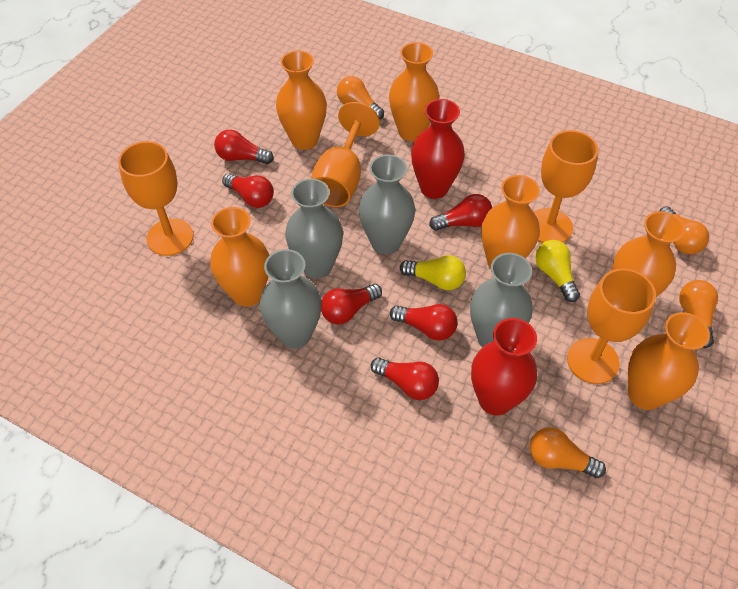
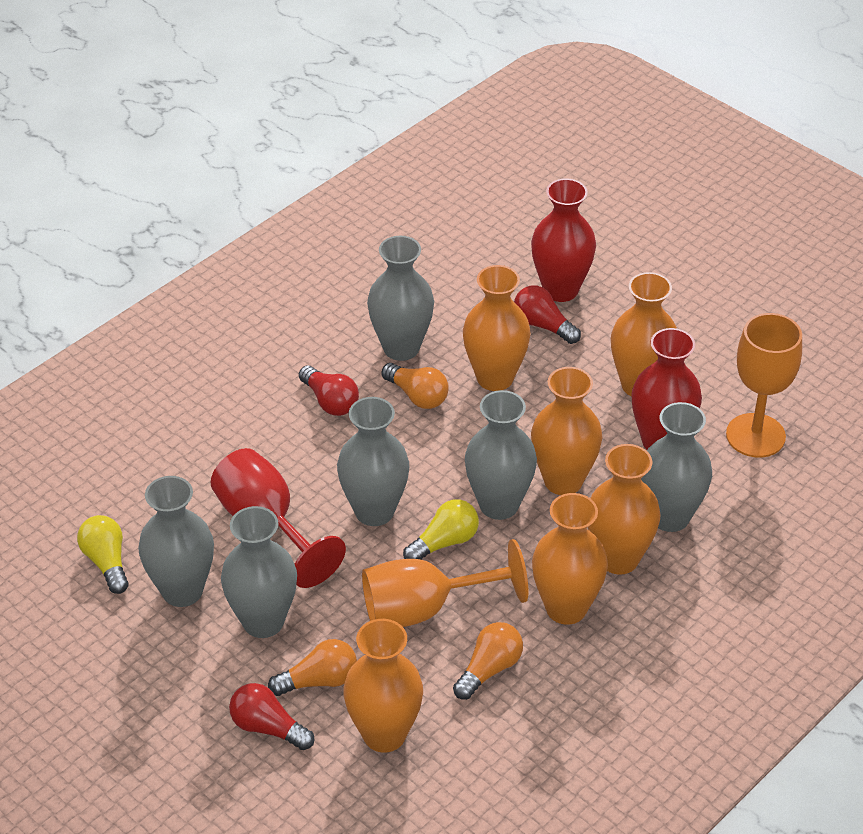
grey vase: [260,249,322,348] [285,178,343,279] [359,154,415,255] [470,253,533,347] = 4 -> [138,476,214,607] [221,506,297,638] [337,397,409,526] [367,236,434,361] [465,390,537,520] [641,402,712,532] = 6
orange goblet: [118,141,194,256] [311,102,380,207] [534,130,599,243] [567,268,656,384] = 4 -> [362,539,528,627] [726,313,802,458] = 2
orange light bulb: [337,76,384,120] [530,427,606,478] [659,206,709,254] [679,280,718,348] = 4 -> [268,639,357,696] [381,363,449,409] [453,622,523,700] = 3
red goblet: none = 0 -> [211,448,346,588] = 1
red light bulb: [214,130,274,164] [222,173,274,208] [321,284,382,324] [371,357,439,400] [390,304,458,341] [429,194,492,231] = 6 -> [229,683,314,750] [299,365,359,416] [514,285,581,344] = 3

